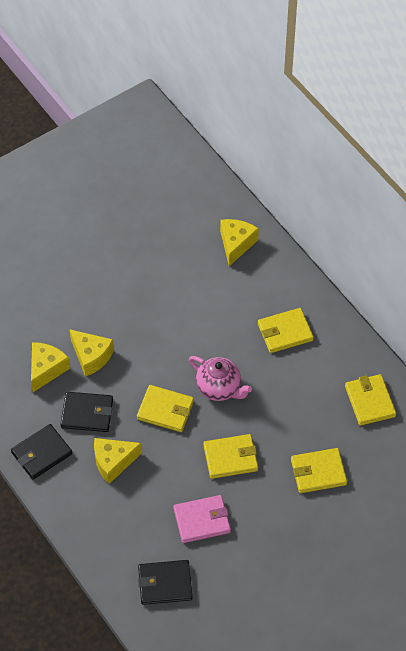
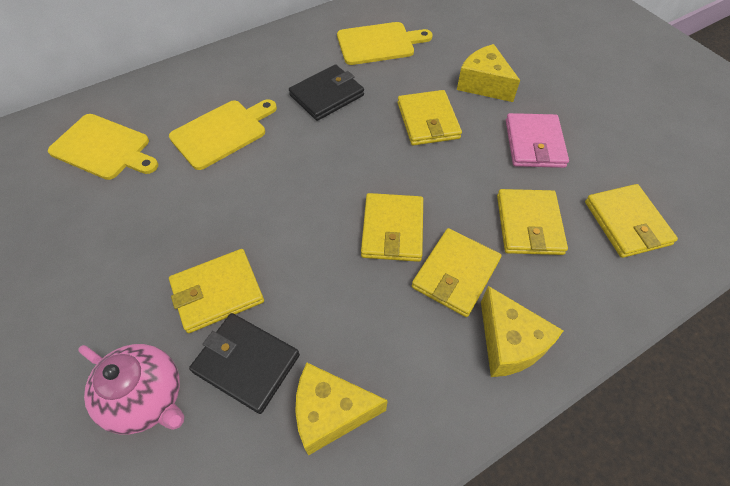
black wallet: [11,424,72,480] [60,392,113,432] [138,560,192,605] = 3 -> [189,313,300,414] [289,64,364,121] = 2
yellow cheese: [31,342,70,392] [69,329,114,377] [94,438,142,484] [220,219,259,266] = 4 -> [295,363,388,455] [457,44,520,102] [481,286,564,377] = 3
yellow cutting board: none = 0 -> [48,114,158,180] [169,99,277,170] [337,22,433,65] = 3
yellow wallet: [137,385,194,432] [203,434,258,479] [258,308,314,353] [291,448,347,493] [345,374,396,426] = 5 -> [169,249,264,333] [361,193,423,262] [397,90,462,146] [412,228,501,317] [497,189,568,255] [585,184,678,258] = 6

